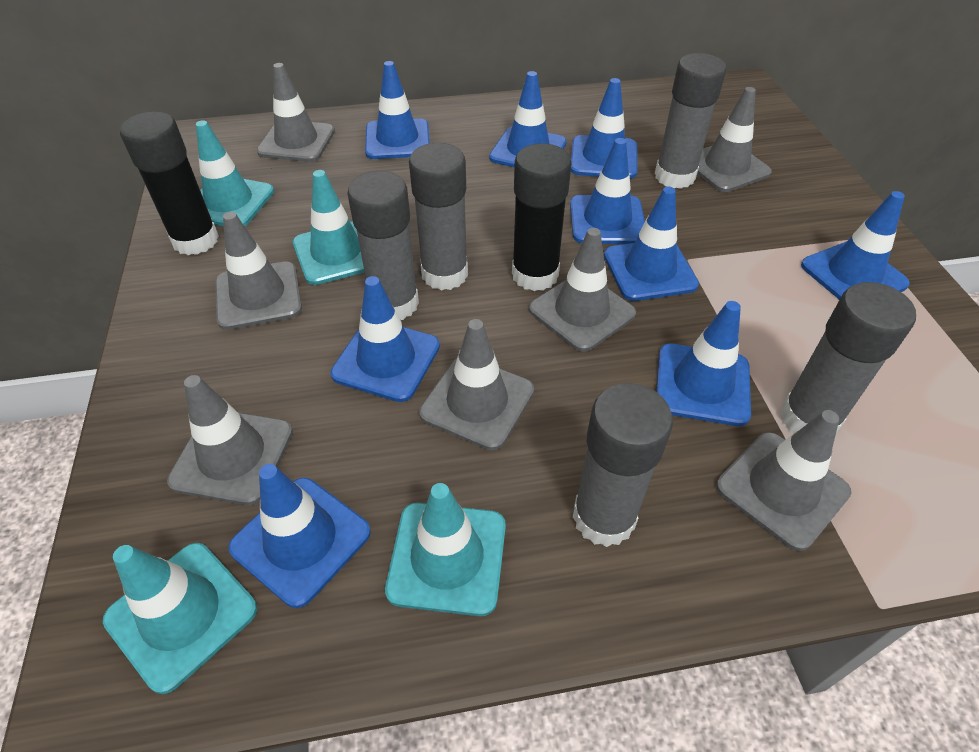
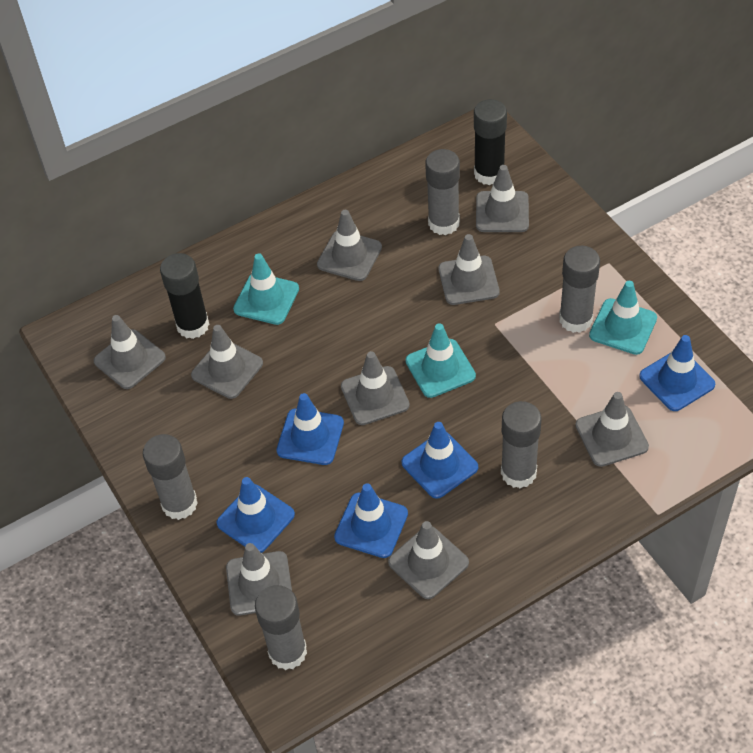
blue traffic cone: [228,464,371,608] [330,276,440,402] [365,61,430,159] [489,71,567,167] [570,138,645,244] [571,78,638,179] [604,187,699,301] [656,301,751,426] [801,191,910,300] = 9 -> [217,477,295,553] [276,393,344,465] [334,483,408,558] [402,422,478,499] [639,335,715,411] = 5
grey traffic cone: [167,375,293,505] [215,212,302,330] [257,63,335,162] [419,319,534,450] [529,228,636,352] [697,87,772,192] [716,410,851,551] = 7 -> [94,315,166,389] [191,325,263,399] [226,543,292,616] [317,210,382,281] [341,351,410,425] [388,521,469,599] [439,234,500,305] [476,165,529,232] [575,392,649,467] = 9
turquoise traffic cone: [103,543,257,694] [196,120,274,226] [293,170,365,285] [385,483,506,616] = 4 -> [233,253,299,325] [405,323,476,398] [589,281,657,355] = 3

